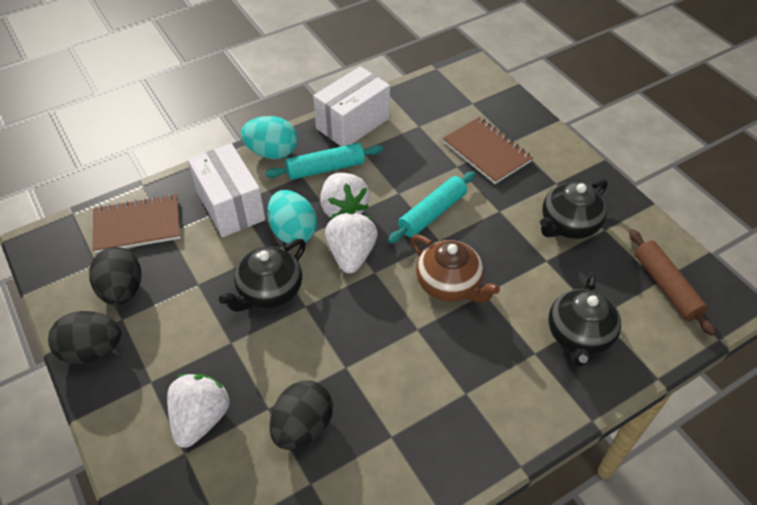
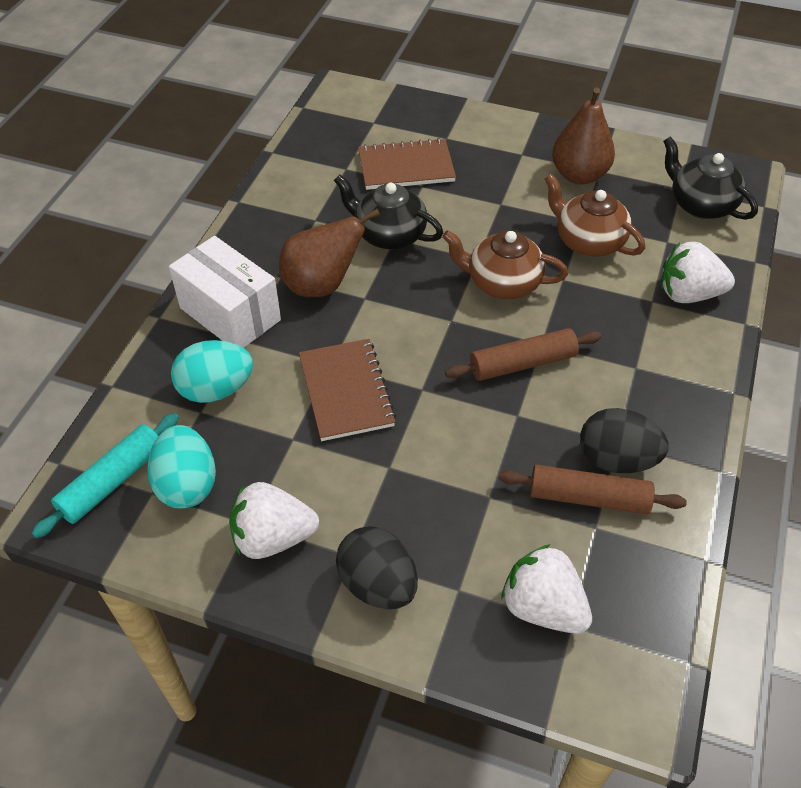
black egg: [48,311,121,364] [89,247,141,306] [269,381,333,450] = 3 -> [336,526,418,609] [580,408,669,473] = 2
black teapot: [219,239,306,312] [540,179,608,239] [548,273,621,367] = 3 -> [334,174,443,249] [663,136,758,220] = 2
brown pear: none = 0 -> [279,209,380,297] [552,87,615,184] = 2
brown rolling pin: [629,229,716,336] = 1 -> [445,328,602,381] [499,465,687,514] = 2
brown teapot: [411,235,500,302] = 1 -> [443,230,568,299] [545,174,645,257] = 2
turquoise rolling pin: [266,143,383,180] [388,172,475,244] = 2 -> [32,413,179,538] = 1
white box: [188,144,266,237] [313,66,390,146] = 2 -> [169,236,281,348] = 1

